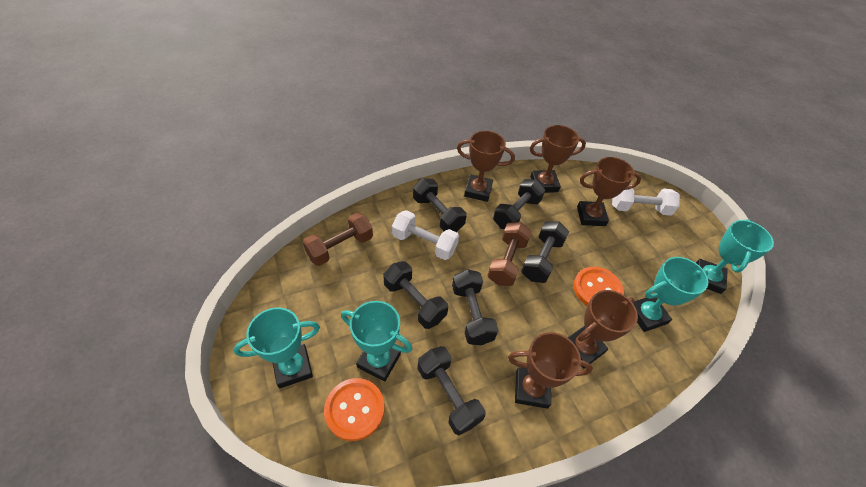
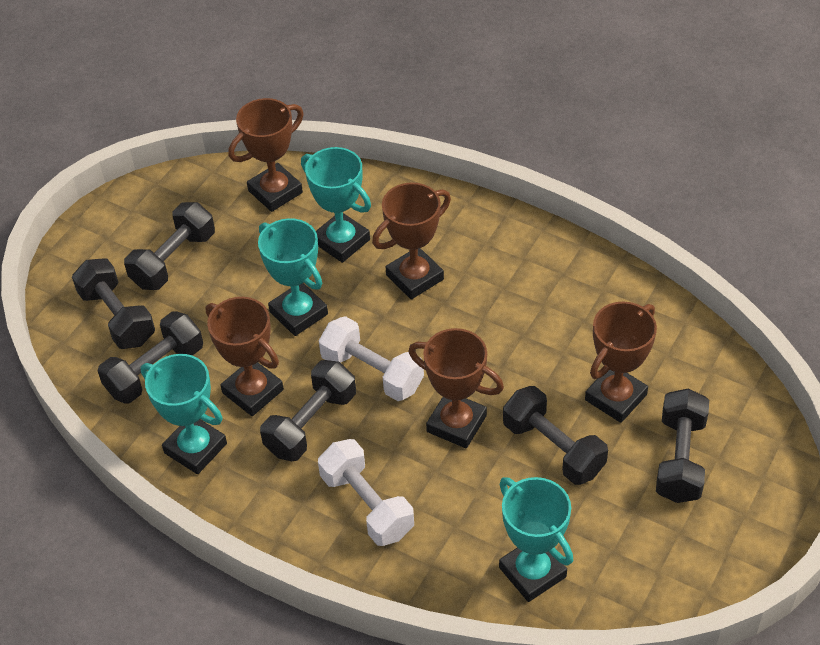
brown dumbbell: [303,213,373,266] [487,222,532,286] = 2 -> none = 0
orange button: [324,378,385,441] [573,267,624,306] = 2 -> none = 0

